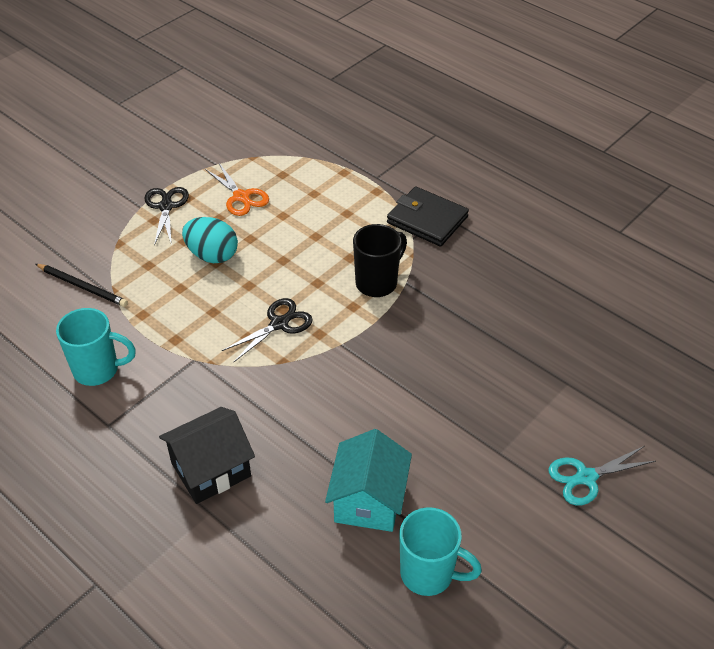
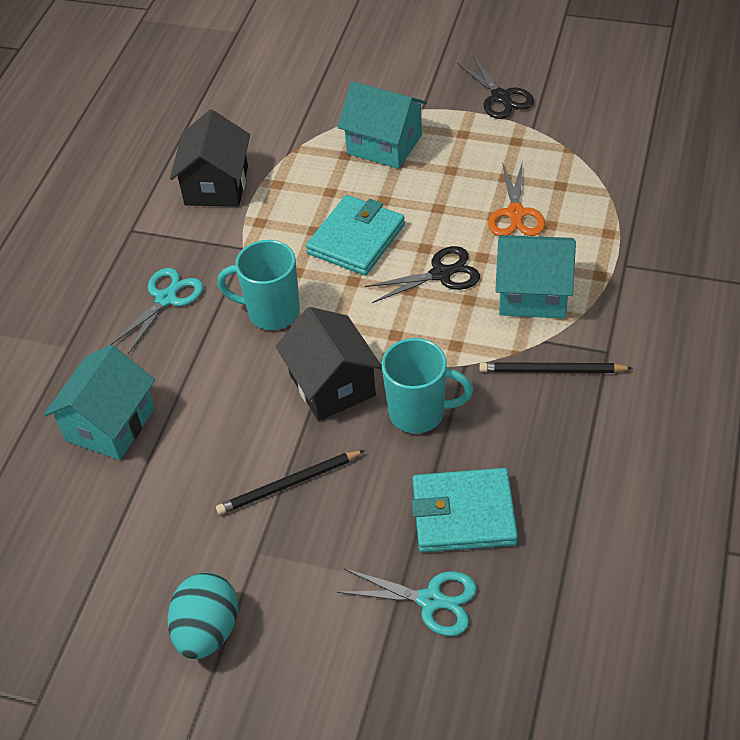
black house: [159,407,255,504] = 1 -> [170,110,250,206] [275,307,382,421] = 2
black mug: [353,224,407,297] = 1 -> none = 0
black pencil: [36,264,128,307] = 1 -> [216,450,365,515] [480,362,633,373] = 2
black wallet: [387,187,469,246] = 1 -> none = 0
turquoise house: [325,429,412,532] = 1 -> [44,345,155,460] [338,81,427,169] [495,235,576,318] = 3
turquoise scissors: [548,446,656,505] = 1 -> [110,268,203,354] [337,569,477,636] = 2
turquoise wallet: none = 0 -> [306,195,405,276] [412,468,518,553] = 2

